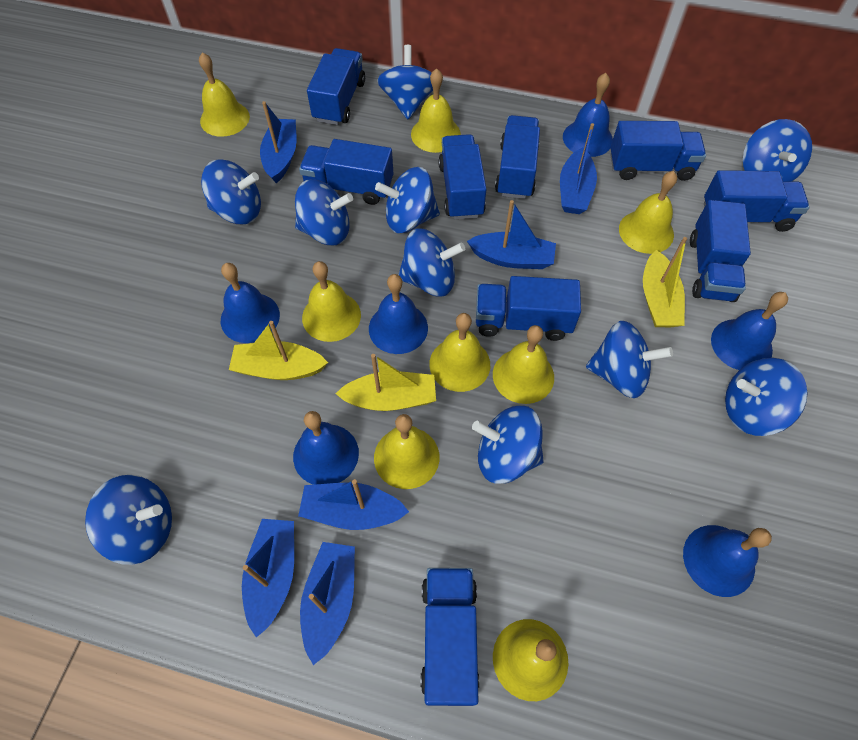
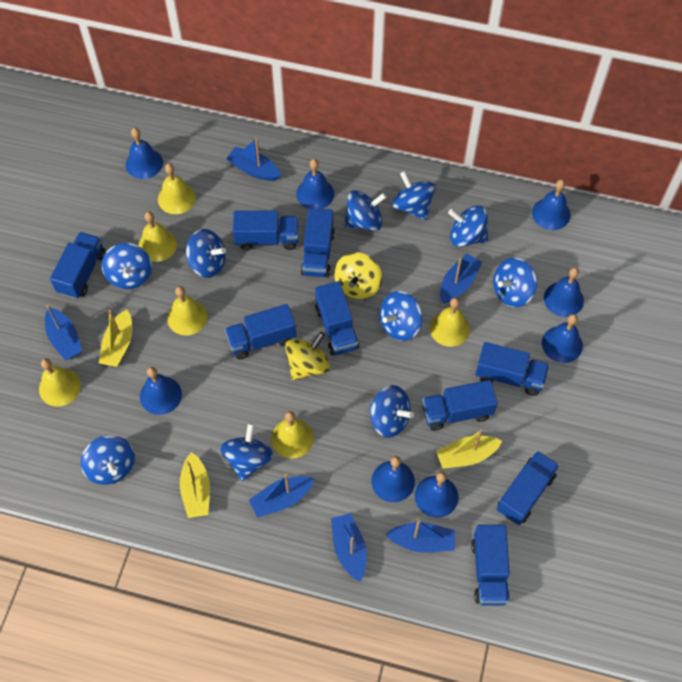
blue bell: [221,263,280,343] [293,411,359,485] [369,274,428,354] [563,73,613,157] [683,525,772,597] [711,292,788,370] = 6 -> [125,128,163,179] [140,367,182,415] [296,159,334,209] [371,456,415,502] [415,472,458,518] [532,179,570,230] [542,314,583,363] [544,267,584,317] = 8
yellow bell: [199,52,250,137] [302,261,361,342] [374,414,440,489] [411,68,461,153] [429,313,490,392] [493,325,554,404] [493,619,569,701] [619,171,677,254] = 8 -> [39,358,81,407] [138,212,177,262] [158,163,196,214] [167,286,208,336] [271,411,314,458] [430,298,470,347] = 6
yellow spinning top: none = 0 -> [285,332,330,380] [334,252,382,299] = 2

